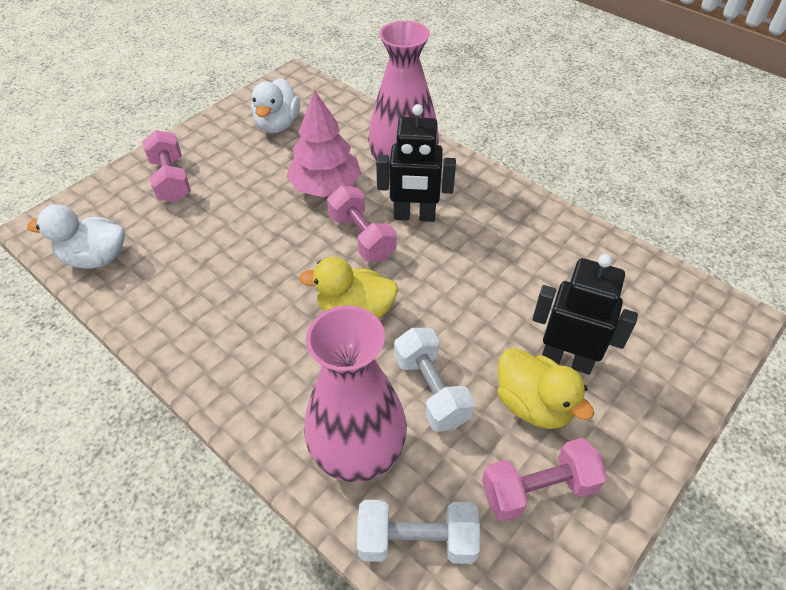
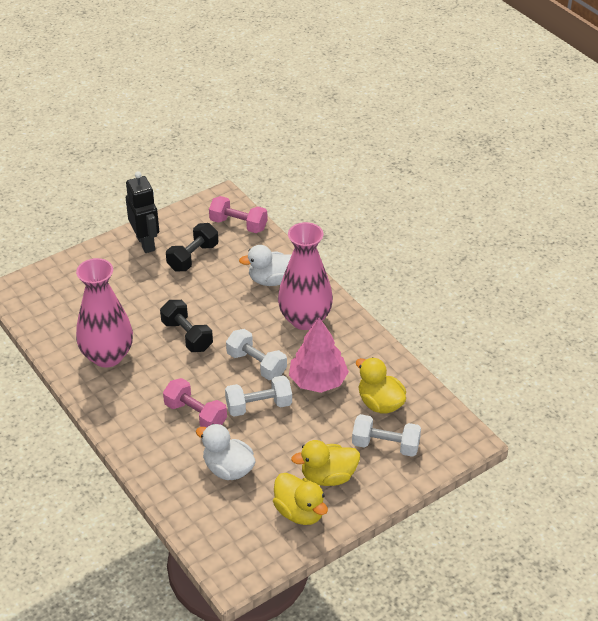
black dumbbell: none = 0 -> [160,300,213,352] [166,223,218,271] = 2
black robot: [376,104,456,222] [532,254,638,374] = 2 -> [126,171,159,253] = 1
pink dumbbell: [142,130,191,203] [327,186,397,262] [482,438,607,522] = 3 -> [163,378,227,427] [209,196,268,233] = 2
white dumbbell: [357,500,480,564] [394,328,475,432] = 2 -> [225,376,292,417] [226,329,287,380] [352,414,421,457] = 3
yellow duck: [299,257,398,319] [497,348,594,429] = 2 -> [273,473,328,525] [291,440,360,486] [356,357,406,414] = 3

